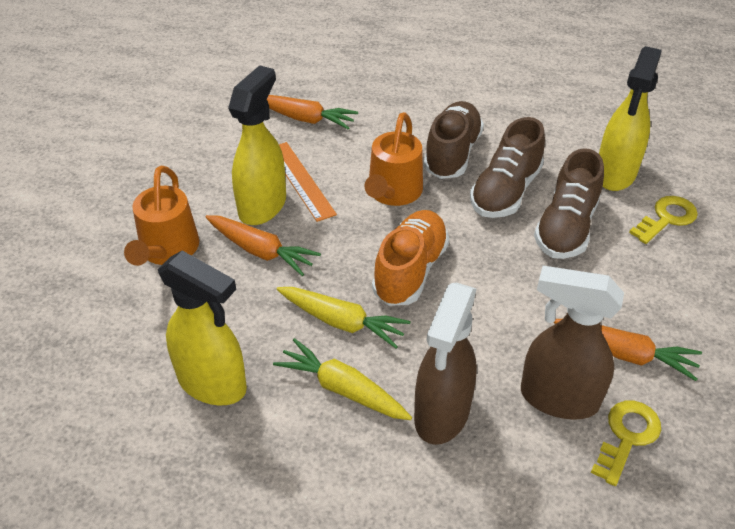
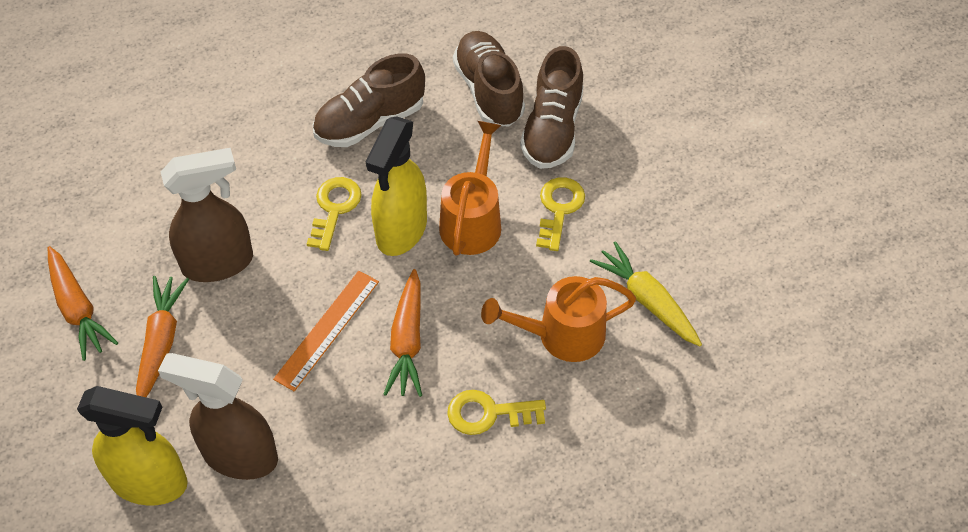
orange shoe: [372,210,449,306] = 1 -> none = 0
yellow carrot: [273,338,412,420] [277,287,411,349] = 2 -> [590,241,702,346] = 1
yellow key: [591,400,661,486] [629,196,698,244] = 2 -> [307,177,362,251] [447,390,546,435] [536,177,585,251] = 3
yellow spray bottle: [158,251,247,405] [228,65,286,225] [599,46,662,191] = 3 -> [77,386,188,506] [366,116,427,256] = 2

